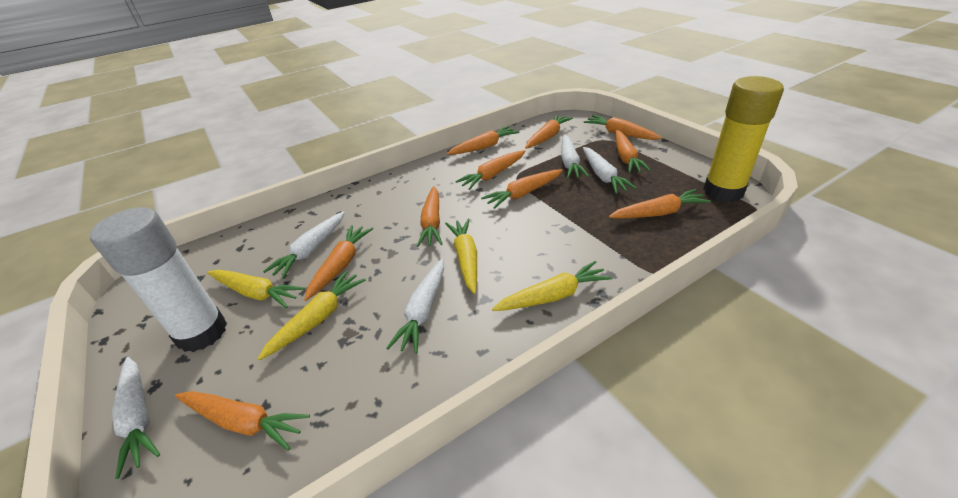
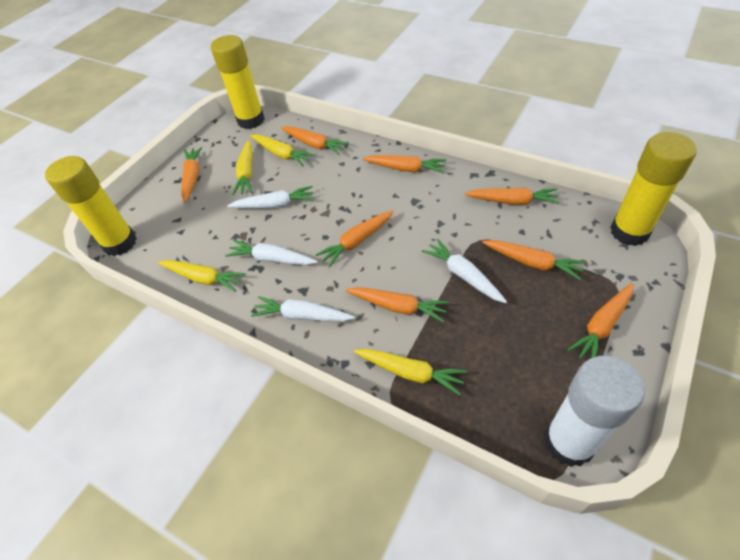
orange carrot: [175,391,310,451] [304,225,373,301] [417,186,442,247] [447,126,519,155] [455,150,525,190] [481,169,563,209] [525,114,573,149] [583,115,662,140] [609,189,711,219] [615,130,651,173] = 10 -> [181,147,202,203] [281,126,349,155] [316,210,394,267] [346,287,449,323] [363,155,446,173] [465,187,559,205] [482,240,586,280] [567,283,634,358] = 8
white carrot: [112,357,160,479] [263,212,345,279] [386,259,444,354] [561,135,589,179] [583,147,637,194] = 5 -> [225,240,317,265] [227,186,314,209] [251,296,355,322] [422,238,507,303] = 4
yellow glue stick: [703,76,784,202] = 1 -> [45,156,137,256] [211,35,265,129] [610,132,697,246] = 3

